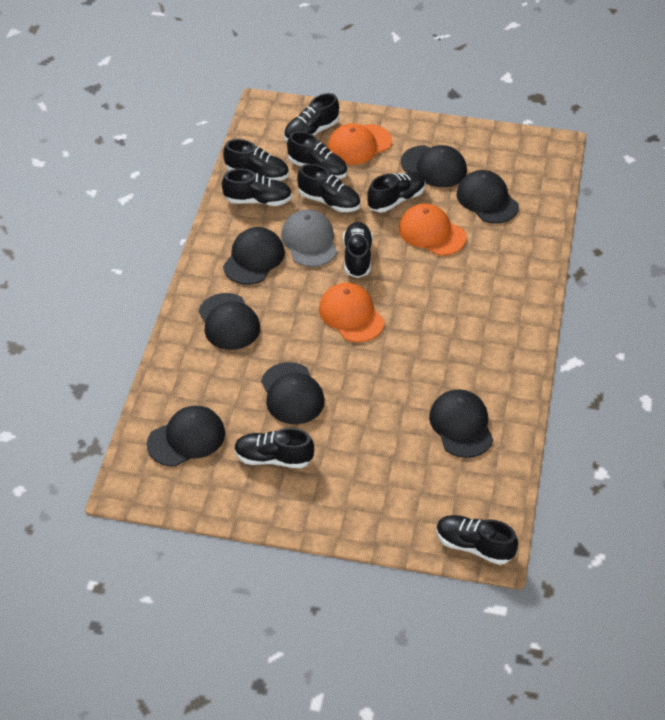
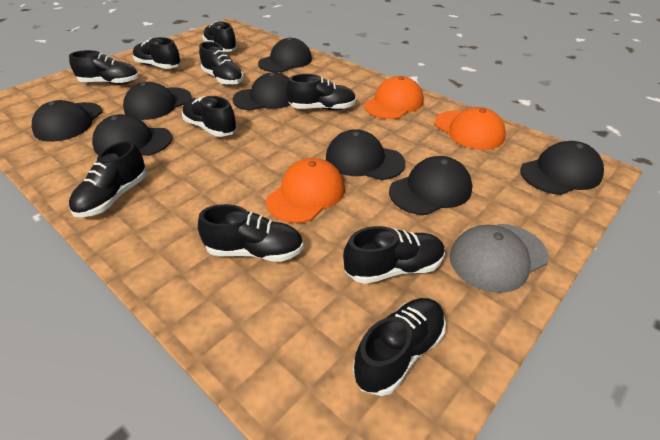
black cap: [147,406,225,467] [199,293,260,350] [223,227,285,285] [261,362,325,424] [401,145,467,187] [429,389,493,458] [457,170,519,223] = 7 -> [32,100,102,142] [92,114,172,156] [123,82,192,120] [232,72,290,111] [258,37,312,72] [326,129,406,180] [389,156,472,215] [520,141,604,195] = 8
black shoe: [222,169,292,206] [223,139,289,181] [234,428,314,468] [284,93,339,141] [287,131,347,179] [297,164,360,212] [343,222,373,278] [367,172,426,212] [436,515,518,565] = 9 -> [69,50,139,85] [69,141,147,217] [133,37,181,69] [182,96,237,137] [198,204,303,262] [199,41,244,86] [202,21,238,52] [286,74,356,110] [343,226,445,284] [353,298,446,396] = 10

